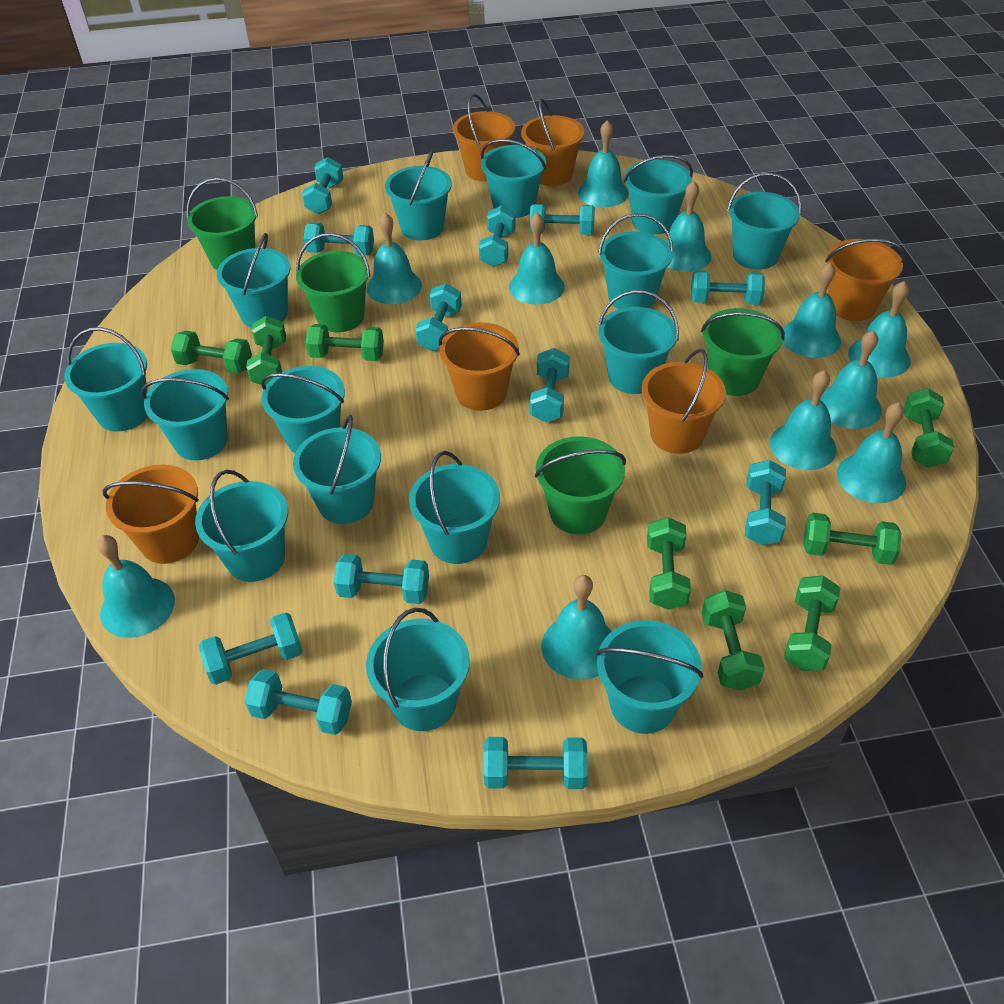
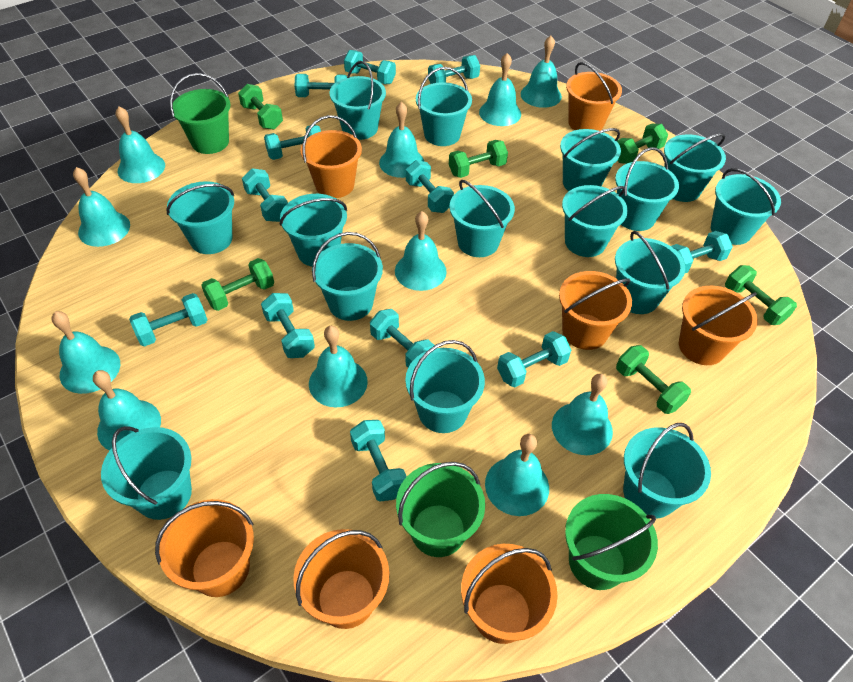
green bucket: [186,178,258,270] [296,233,370,332] [535,436,626,535] [701,308,785,396] = 4 -> [170,73,231,154] [396,462,485,557] [565,494,658,590] = 3
green dumbbell: [171,331,252,373] [246,316,286,386] [306,324,384,361] [647,517,691,610] [702,590,765,691] [784,575,840,671] [803,513,901,565] [903,388,954,468] = 8 -> [201,258,274,311] [238,84,283,130] [449,140,508,178] [616,345,691,414] [617,124,668,164] [725,265,797,325] = 6
orange bucket: [103,465,199,564] [439,322,520,411] [453,93,515,181] [521,98,584,186] [642,349,726,454] [825,239,906,321] = 6 -> [155,499,254,597] [293,529,389,629] [301,115,362,198] [461,544,558,644] [559,271,632,350] [566,62,622,131] [679,286,758,365] = 7

